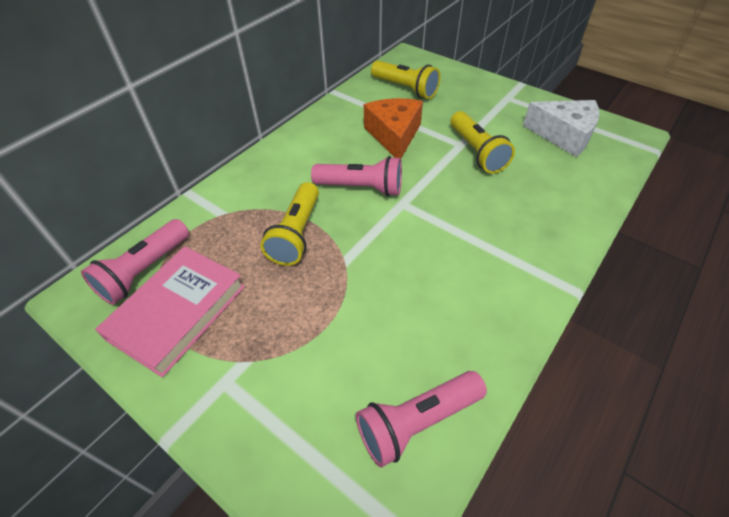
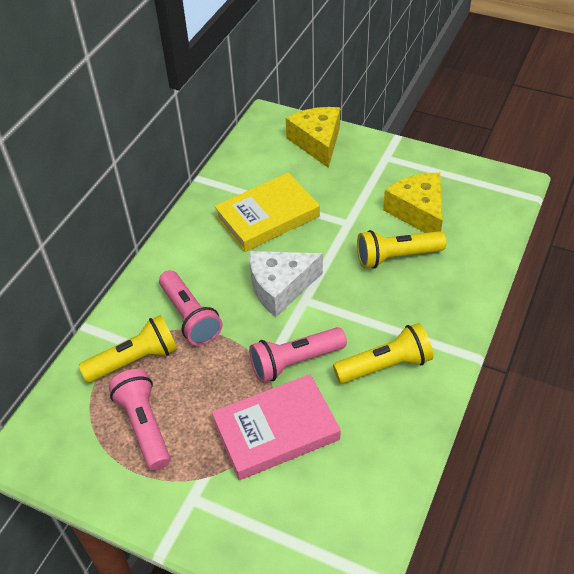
orange cheese: [364,98,423,158] = 1 -> none = 0
yellow book: none = 0 -> [214,173,320,252] = 1
yellow cheese: none = 0 -> [286,107,340,168] [383,173,443,233] = 2

